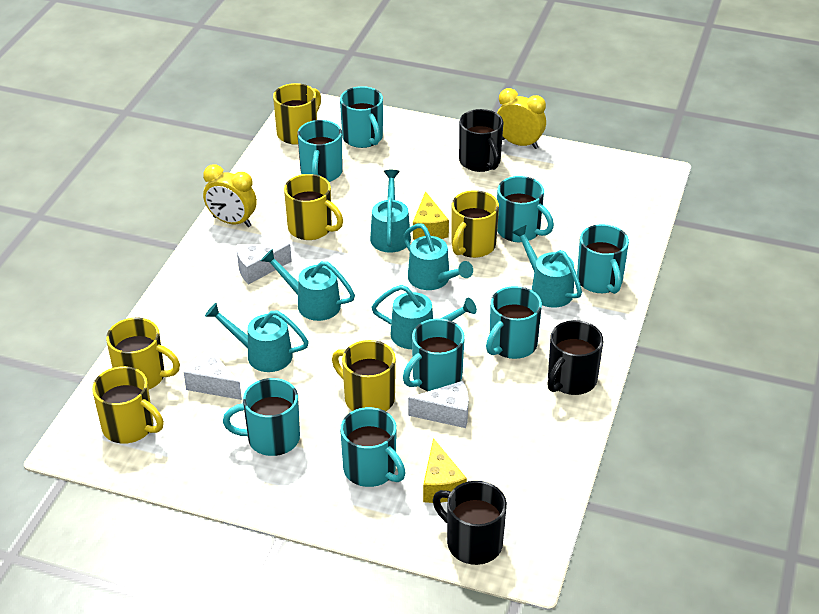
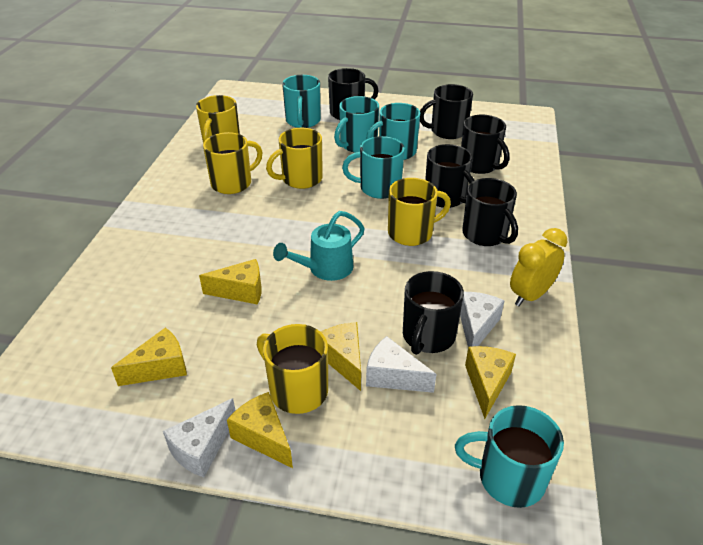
black mug: [433,481,507,565] [459,109,503,172] [547,320,603,395] = 3 -> [328,68,379,120] [403,271,464,355] [420,84,473,139] [425,144,475,208] [461,115,509,174] [462,178,518,246] = 6
turquoise mug: [223,378,300,456] [297,120,343,182] [340,86,383,148] [340,407,406,487] [403,319,465,391] [486,286,542,359] [497,176,554,242] [577,224,629,294] = 8 -> [282,75,321,128] [334,96,379,153] [342,136,405,199] [366,103,420,160] [455,405,564,508] = 5
turquoise watering can: [205,303,309,372] [261,249,355,321] [370,170,411,253] [371,285,477,349] [403,223,473,290] [512,225,582,308] = 6 -> [273,211,365,281] = 1
yellow cheese: [413,191,449,240] [423,438,467,503] = 2 -> [111,328,187,386] [199,259,262,305] [227,392,293,468] [321,322,361,391] [465,346,516,419] = 5
yellow clock: [203,164,257,227] [497,88,546,149] = 2 -> [510,228,567,306] = 1
yellow mug: [92,366,164,444] [106,318,180,389] [273,83,321,145] [284,174,343,240] [332,340,396,411] [452,190,499,258] = 6 -> [196,95,240,143] [203,132,263,194] [257,324,328,414] [266,128,323,189] [388,178,451,246] = 5

